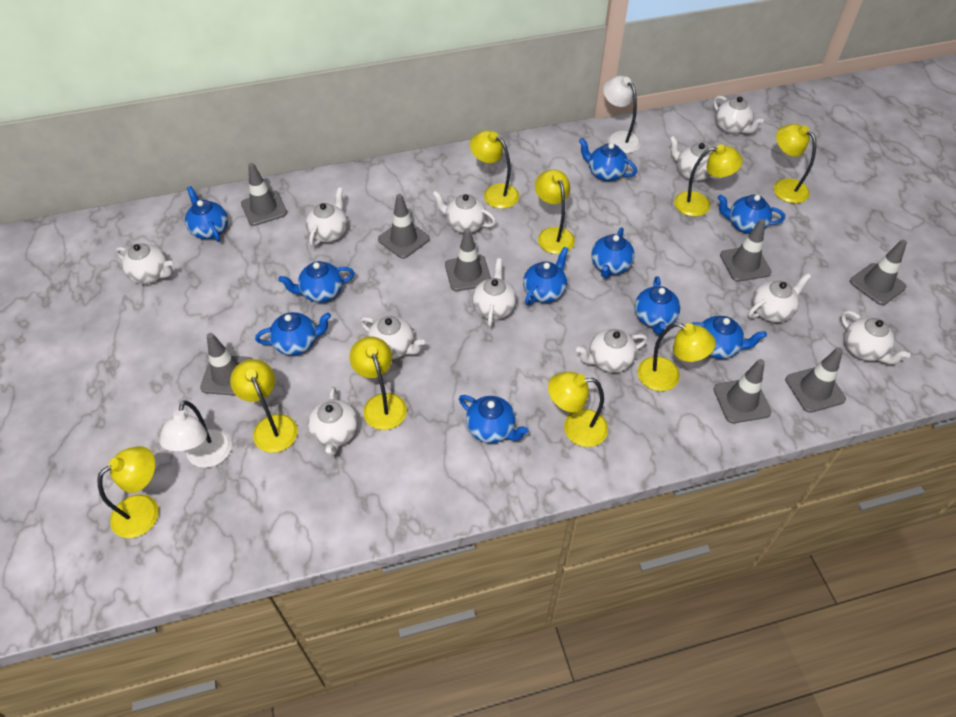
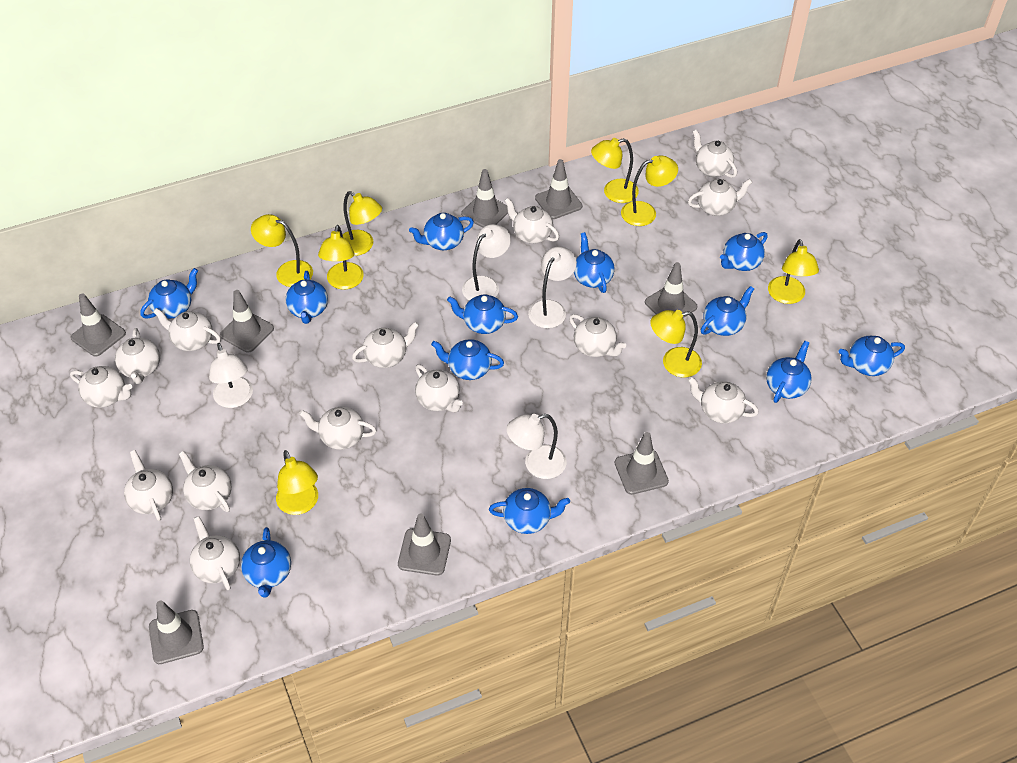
blue teapot: [185,186,228,242] [255,312,331,356] [278,261,354,302] [459,395,529,443] [523,247,568,305] [579,138,637,181] [591,227,635,278] [635,276,680,334] [691,316,767,359] [718,195,785,234] = 10 -> [140,268,198,319] [241,527,291,598] [285,271,328,324] [409,213,474,250] [431,339,504,380] [447,294,518,334] [489,488,570,534] [574,232,614,293] [701,286,754,336] [720,232,768,271] [766,341,812,403] [839,336,905,376] = 12
white lamp: [159,400,232,468] [603,76,641,154] = 2 -> [209,343,253,408] [462,224,511,301] [507,414,566,479] [528,247,577,328] = 4
white teapot: [115,243,173,284] [306,187,348,247] [308,387,358,456] [360,316,425,359] [432,190,496,233] [472,258,517,327] [576,329,648,373] [670,136,723,181] [713,96,764,134] [748,273,811,322] [841,311,911,364] = 11 -> [70,366,132,408] [115,328,160,384] [124,450,173,521] [153,308,221,351] [179,451,232,512] [190,516,240,590] [299,407,377,450] [352,322,419,368] [415,364,463,412] [504,198,559,244] [569,314,626,357] [688,179,752,216] [688,377,759,424] [693,129,737,178] = 14
yellow lamp: [97,446,159,538] [230,359,298,453] [350,337,407,430] [470,130,519,209] [535,169,575,254] [548,372,608,447] [637,323,716,391] [674,144,743,217] [774,124,816,203] = 9 -> [251,214,313,287] [276,450,318,515] [318,225,364,290] [342,191,382,256] [591,138,639,203] [621,155,678,226] [650,310,702,377] [768,239,819,304] = 8

